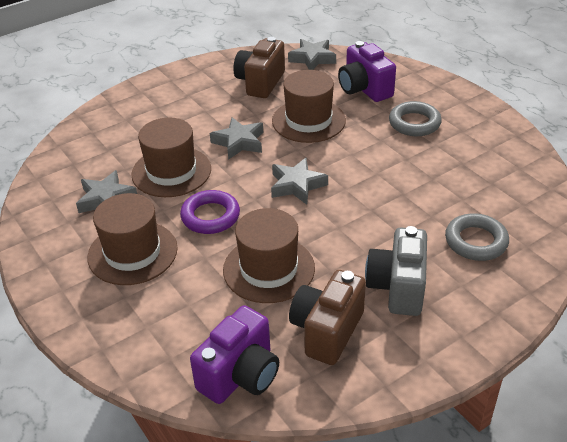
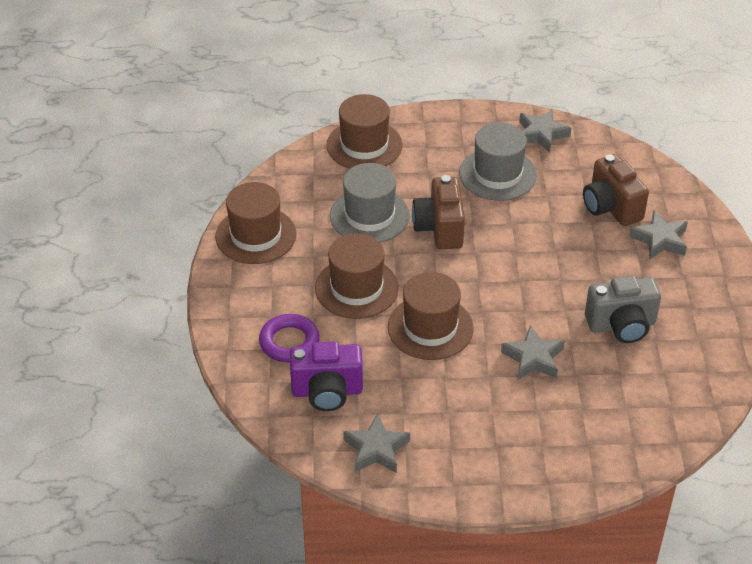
grey hat: none = 0 -> [330,163,410,243] [459,123,537,201] = 2
grey ring: [389,101,442,136] [445,213,509,261] = 2 -> none = 0
purple camera: [190,305,279,404] [338,41,396,102] = 2 -> [290,341,363,411] = 1

